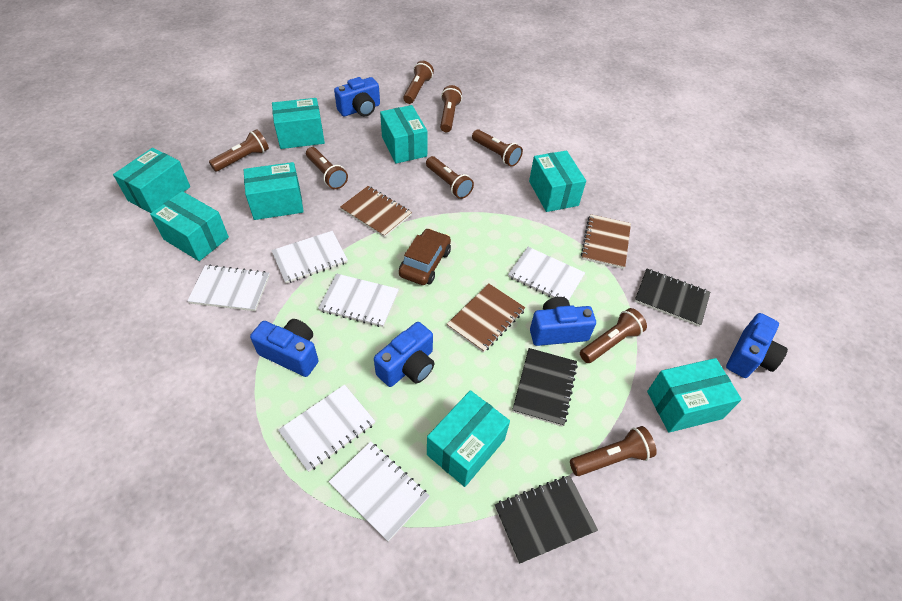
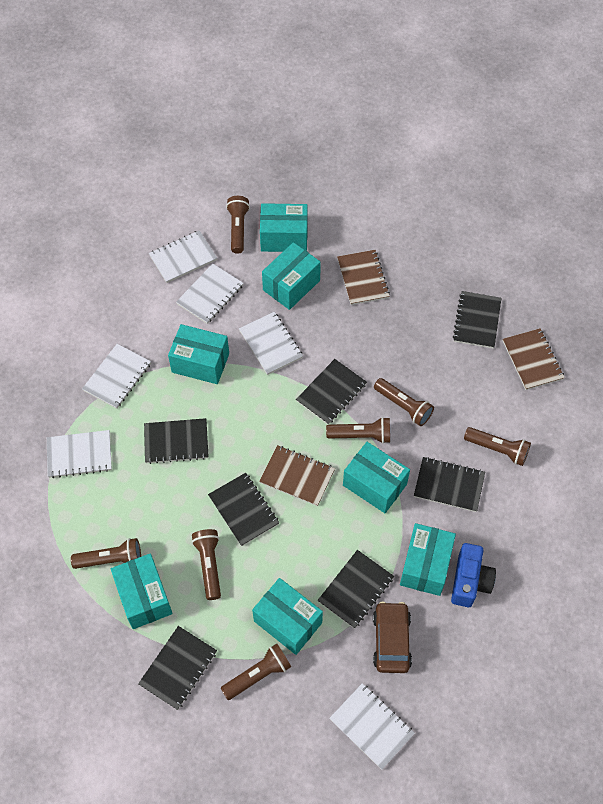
black notebook: [495,475,598,564] [512,348,578,427] [634,269,710,327] = 3 -> [138,626,217,710] [144,418,209,464] [208,473,279,546] [296,359,367,425] [318,550,394,629] [414,457,485,512] [453,291,501,349] = 7
blue camera: [250,319,319,377] [334,77,380,116] [374,322,434,387] [530,297,596,346] [726,313,788,378] = 5 -> [451,543,496,607] = 1
brown flashlight: [209,129,269,172] [306,147,348,189] [403,61,434,104] [426,156,474,199] [440,85,462,132] [472,129,523,167] [570,426,657,476] [580,308,647,363] = 8 -> [71,538,141,569] [192,529,221,600] [221,644,291,700] [226,196,250,254] [326,417,390,444] [374,378,434,426] [464,427,531,466] = 7
turquoise box: [113,148,190,213] [150,191,229,261] [244,162,304,220] [272,98,325,149] [380,105,428,164] [427,390,510,487] [529,150,586,212] [647,358,742,433] = 8 -> [111,553,172,629] [168,324,229,384] [252,578,323,655] [260,203,308,252] [262,242,321,310] [343,442,410,513] [400,523,456,596] = 7

